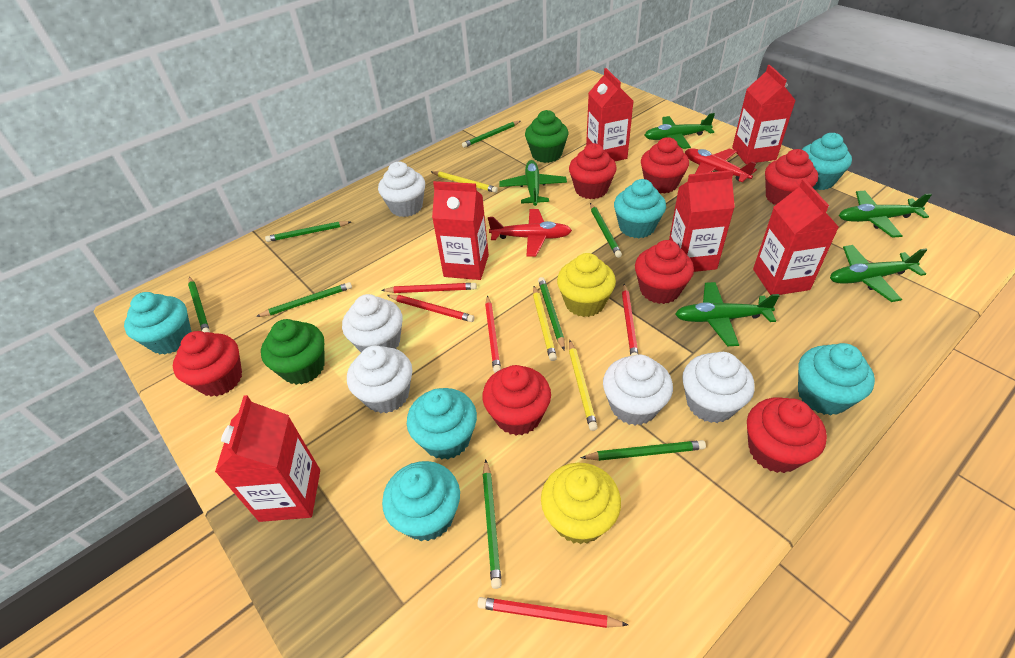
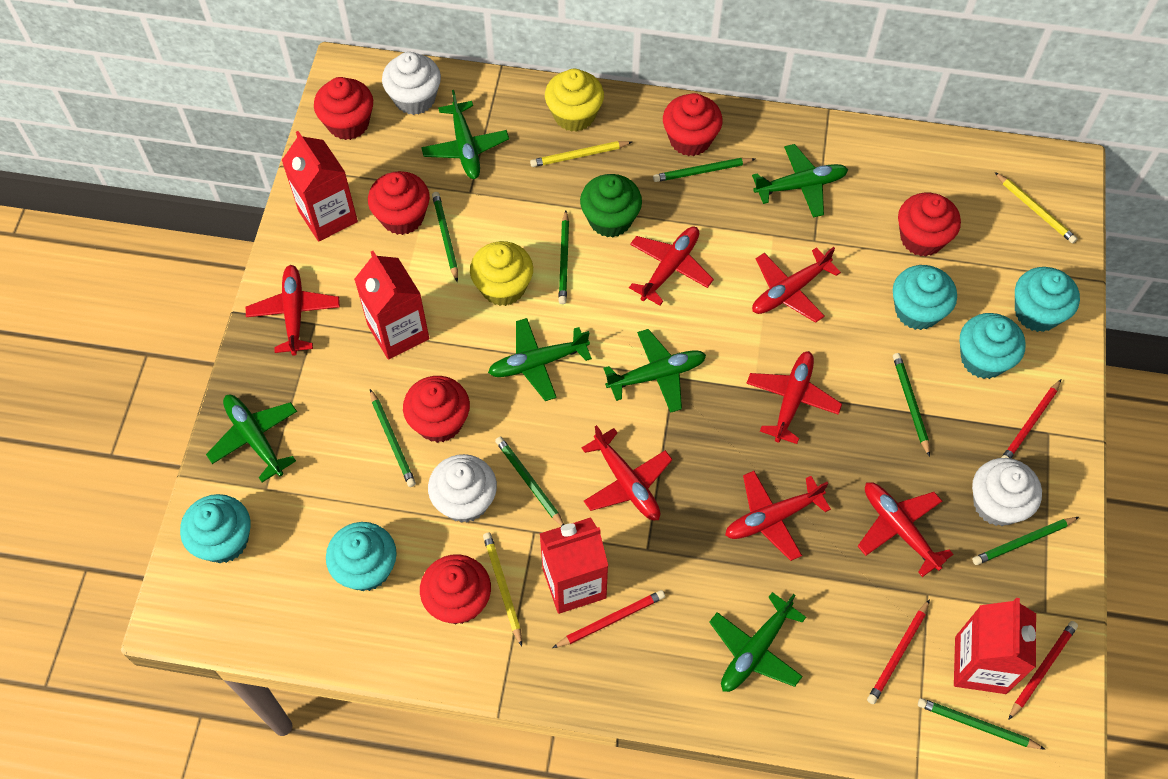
green cupcake: [261,319,325,385] [525,110,568,163] = 2 -> [580,174,642,237] = 1
green plane: [499,160,567,206] [645,113,715,149] [675,282,780,346] [830,245,927,302] [839,191,932,238] = 5 -> [206,395,297,482] [421,90,509,179] [488,318,592,401] [603,329,706,413] [709,592,806,692] [752,144,848,218] = 6
red carton: [215,395,320,522] [432,181,489,280] [586,68,633,161] [669,170,735,272] [732,65,796,164] [753,179,839,295] = 6 -> [282,131,358,242] [354,251,430,360] [540,517,608,614] [954,598,1036,694] = 4
red cupcake: [173,331,242,397] [482,365,551,435] [569,143,617,199] [635,240,694,304] [641,137,689,194] [747,397,827,473] [765,149,818,205] = 7 -> [314,77,373,140] [368,171,430,235] [403,376,470,443] [420,554,491,624] [663,93,723,156] [898,193,961,256] = 6
red pencil: [381,283,477,293] [387,295,475,322] [477,597,628,628] [485,295,501,373] [622,284,638,356] = 5 -> [553,590,665,648] [867,599,930,704] [1001,379,1061,459] [1008,621,1078,720] = 4
red plane: [488,209,572,256] [685,148,757,182] = 2 -> [246,265,340,355] [582,425,672,520] [629,227,714,306] [725,471,831,561] [746,351,842,444] [752,247,841,323] [858,482,953,577] = 7
turquoise cupcake: [124,292,191,355] [382,461,460,541] [407,388,477,459] [614,179,666,238] [798,343,875,415] [802,133,852,190] = 6 -> [180,494,250,563] [326,522,397,591] [893,265,957,330] [960,313,1026,379] [1015,267,1080,332] = 5
white cupcake: [342,294,403,352] [347,345,412,414] [378,162,425,217] [603,354,673,425] [682,352,755,423] = 5 -> [382,52,441,115] [428,454,497,523] [972,458,1042,526] = 3

